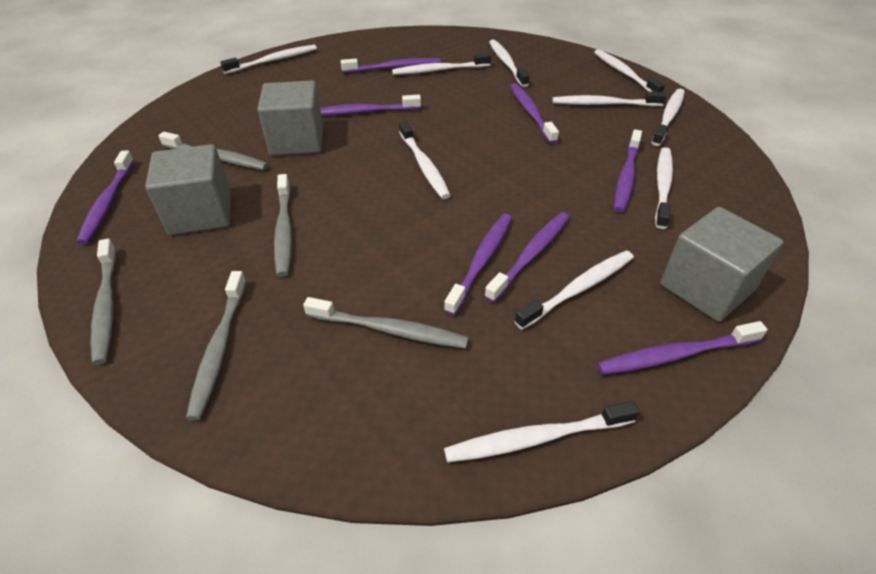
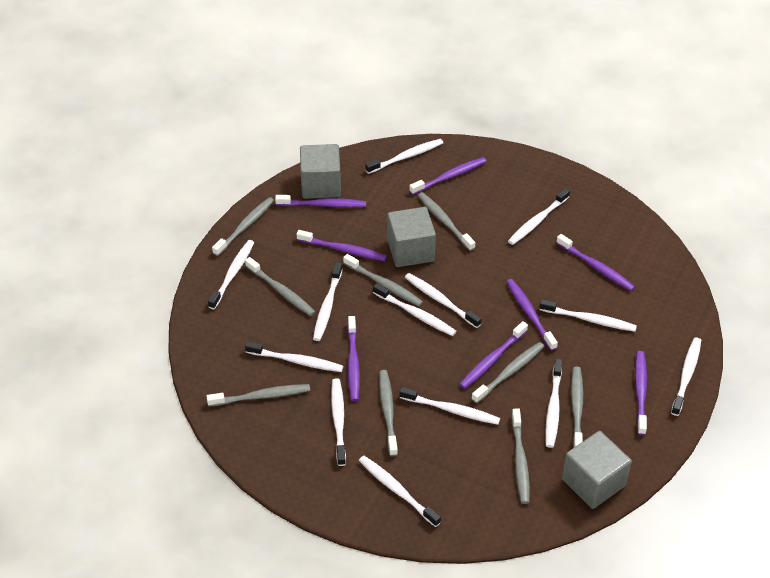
grey toothbrush: [91,239,116,365] [158,132,268,170] [186,271,246,420] [274,174,292,277] [303,297,469,348] = 5 -> [207,384,310,407] [212,197,274,256] [245,257,315,316] [343,254,423,306] [379,370,398,457] [417,192,475,251] [471,342,544,404] [512,409,530,504] [571,367,583,448] = 9
white toothbrush: [220,45,317,74] [392,53,491,75] [399,121,451,199] [444,401,639,463] [489,39,529,87] [514,251,634,329] [552,92,666,106] [594,49,665,92] [651,89,685,146] [655,147,673,229] = 10 -> [208,240,254,309] [245,341,343,372] [313,262,343,341] [331,378,346,466] [359,456,441,527] [365,139,443,174] [373,283,456,336] [399,387,500,425] [405,273,482,328] [508,188,570,245] [539,299,637,332] [545,359,562,448] [671,337,701,416] = 13

